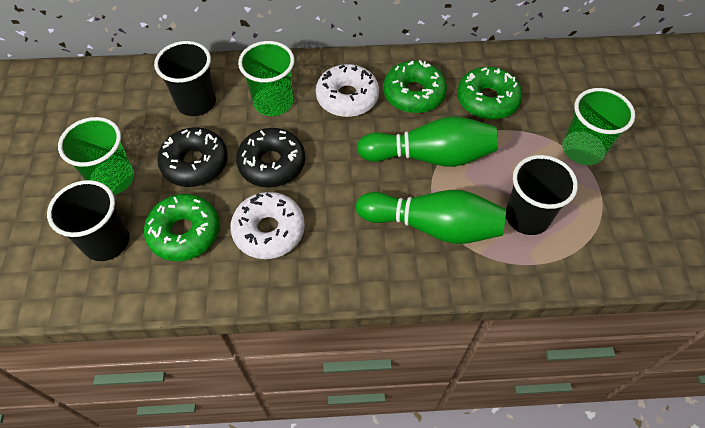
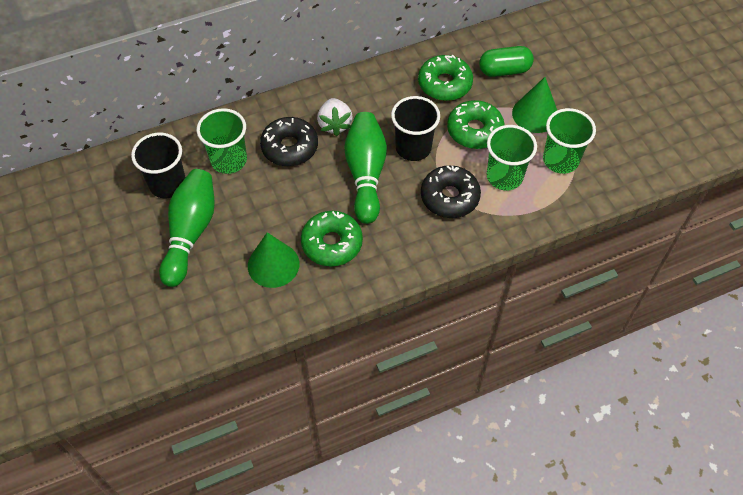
black cup: [47,180,130,261] [154,41,216,116] [506,155,578,235] = 3 -> [131,133,186,198] [391,96,440,161] = 2
green capsule: none = 0 -> [479,46,534,77] = 1
green cone: none = 0 -> [248,232,299,288] [512,77,557,133] = 2
white donut: [230,192,305,259] [316,64,379,117] = 2 -> none = 0
white strawberry: none = 0 -> [317,98,353,136] = 1

